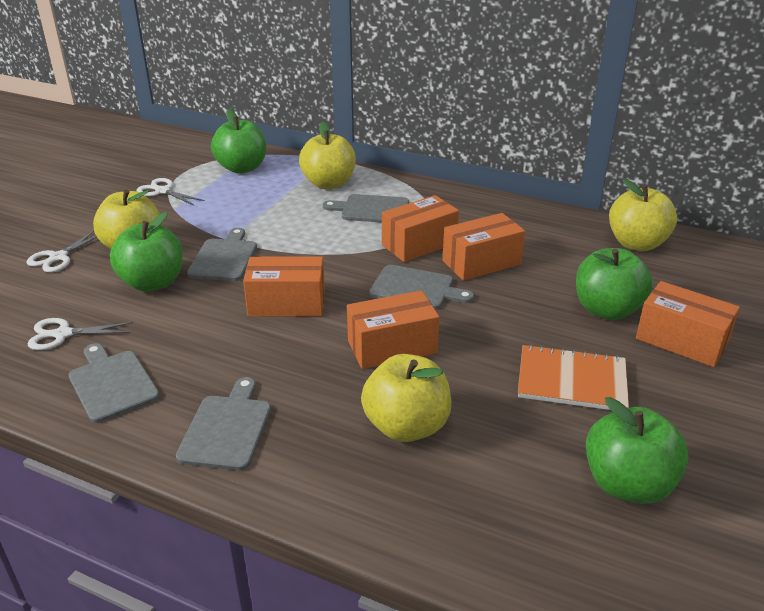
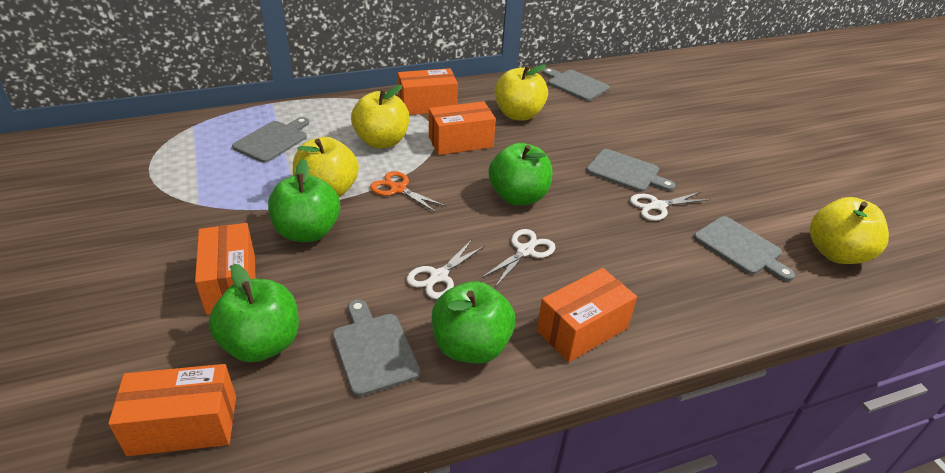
orange notebook: [518,344,629,410] = 1 -> none = 0
orange scissors: none = 0 -> [370,171,447,213] = 1

